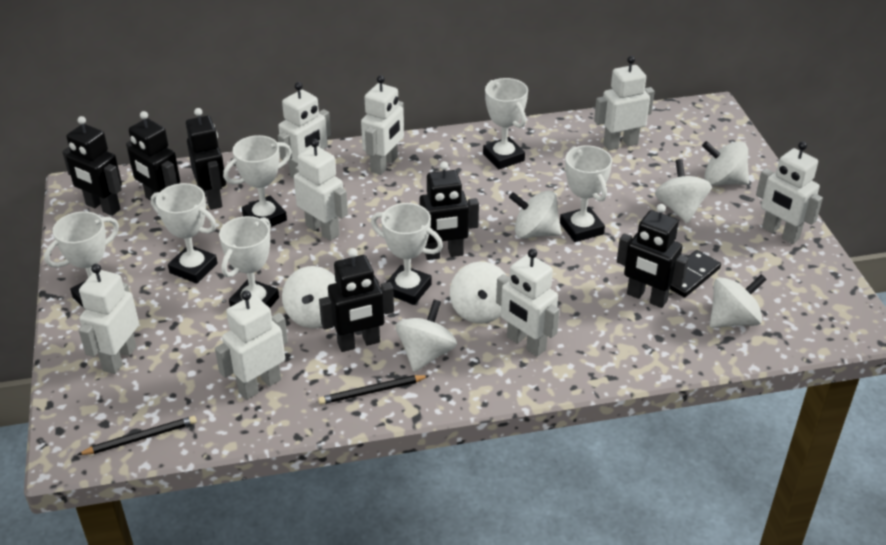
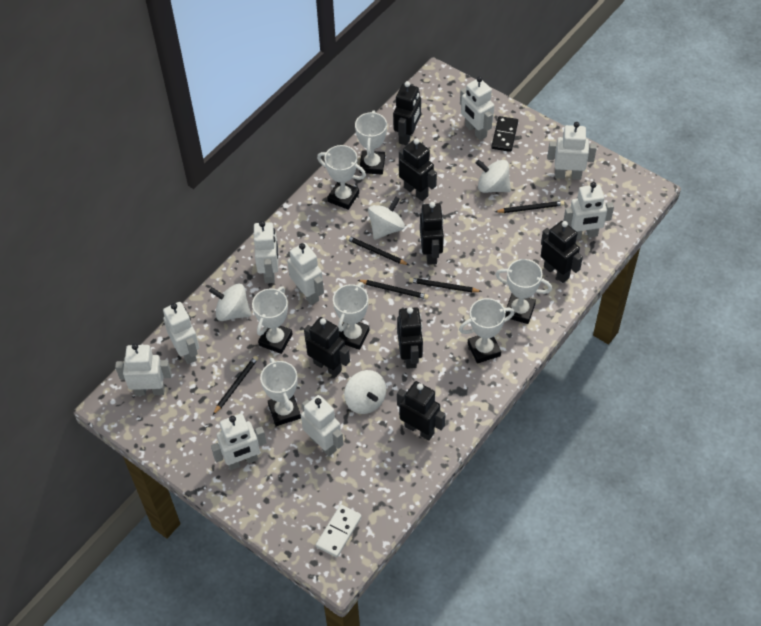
black pencil: [77,416,197,455] [318,375,429,405] = 2 -> [213,356,258,415] [346,235,409,265] [358,280,429,299] [409,278,482,292] [495,201,564,213] = 5
black robot: [62,116,122,216] [126,111,180,201] [186,108,226,210] [319,248,394,352] [419,161,479,260] [617,204,689,308] = 6 -> [304,317,350,377] [393,81,421,146] [397,307,423,369] [397,381,446,440] [399,139,437,201] [420,202,444,265] [541,221,583,283] = 7
white domino: none = 0 -> [316,505,362,558] = 1
white robot: [79,264,139,374] [215,291,288,400] [278,82,331,179] [294,139,348,241] [361,75,404,175] [496,249,560,357] [594,56,655,150] [756,141,823,244] = 8 -> [115,343,172,396] [163,302,199,364] [211,414,267,470] [254,221,278,283] [287,243,324,305] [301,395,344,456] [460,76,494,140] [547,122,597,180] [563,182,614,239] = 9
white spinning top: [282,266,336,328] [396,300,457,372] [450,262,507,324] [509,190,562,239] [655,159,712,224] [702,141,749,186] [710,274,767,328] = 7 -> [209,284,252,321] [344,370,386,414] [368,197,405,240] [476,160,511,193] = 4

